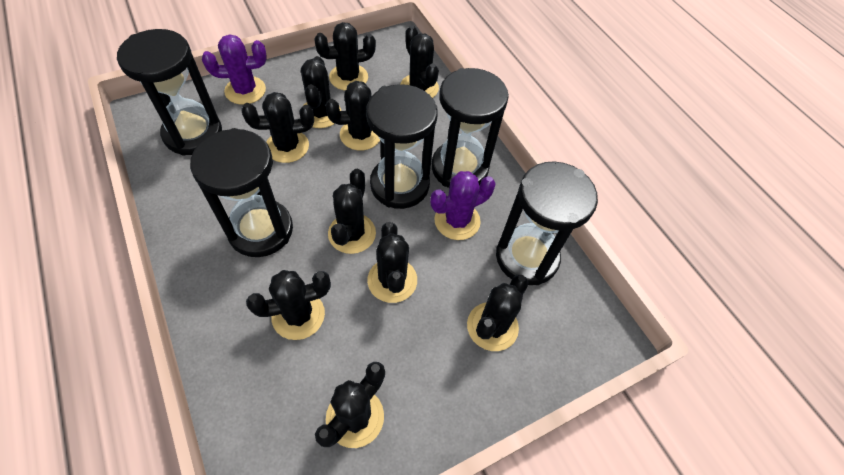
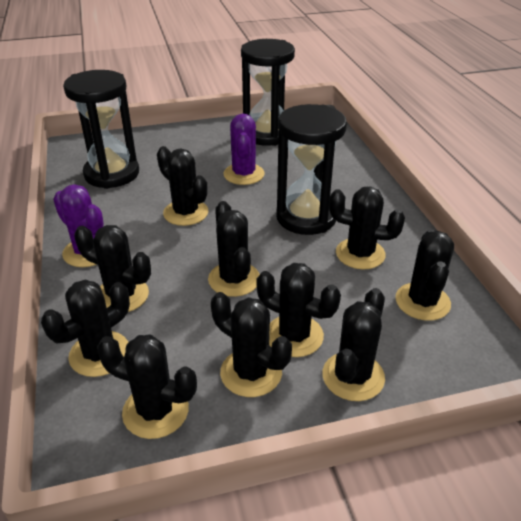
black hourglass: [117,29,222,156] [190,128,293,257] [366,84,438,209] [432,68,509,188] [496,161,598,285] = 5 -> [63,70,139,189] [241,39,295,146] [276,104,347,235] = 3

